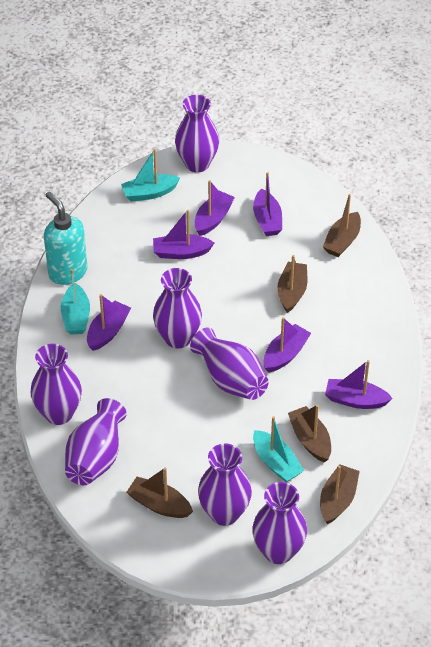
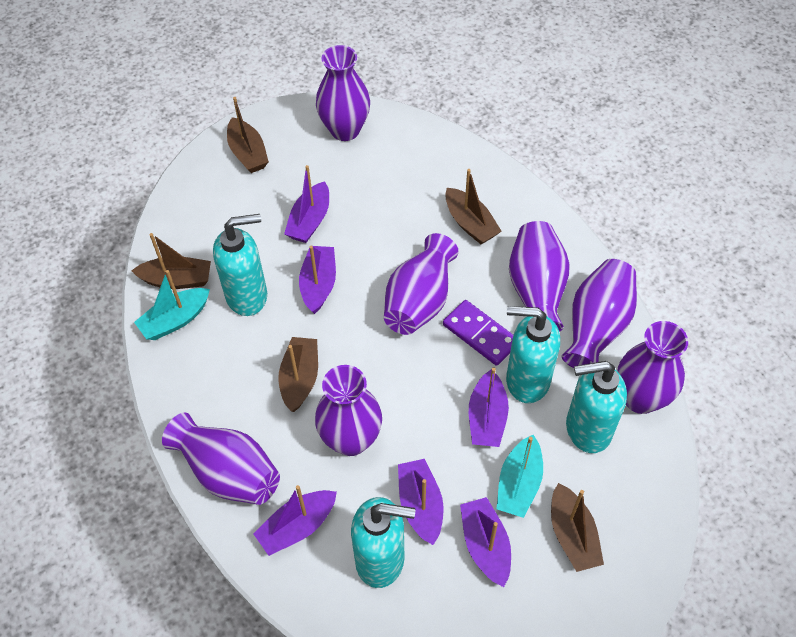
purple domino: none = 0 -> [443,300,513,366] = 1
turquoise boat: [61,269,90,335] [121,149,180,202] [253,416,304,482] = 3 -> [134,270,210,340] [497,435,543,518] = 2
turquoise soap dispenser: [44,192,87,285] = 1 -> [213,214,267,316] [351,497,416,588] [506,306,560,403] [566,361,627,453] = 4

